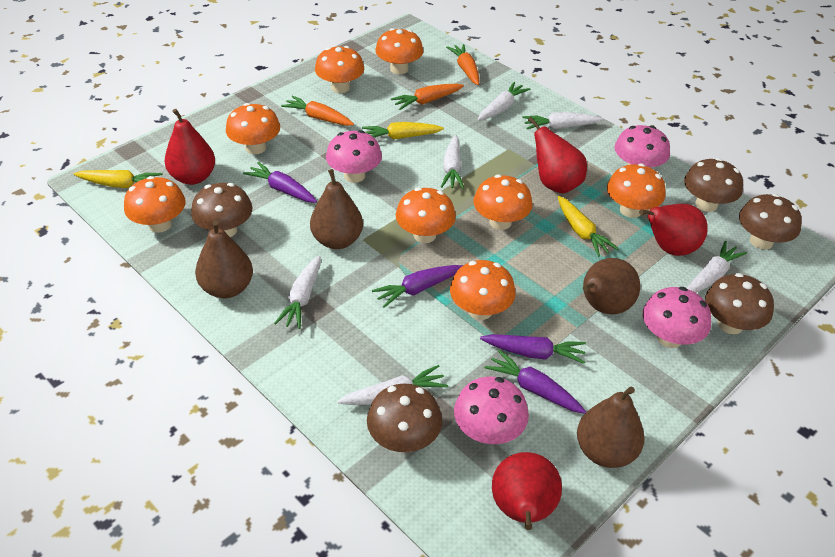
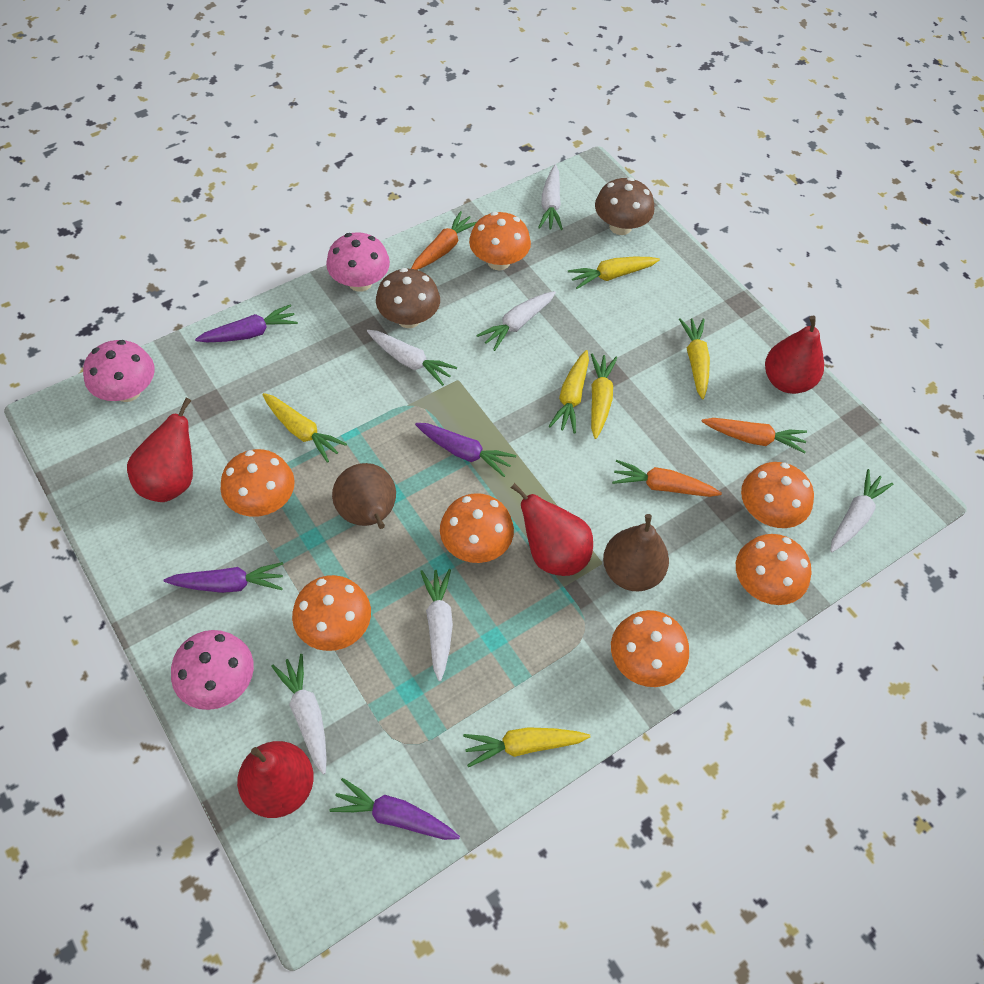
brown mushroom: [191,183,252,237] [367,384,442,452] [684,158,743,212] [705,273,774,334] [739,194,802,250] = 5 -> [376,268,440,328] [595,177,654,235] = 2
brown pear: [195,220,253,298] [310,169,363,249] [577,387,645,468] [583,258,640,314] = 4 -> [332,463,396,529] [603,514,669,592] = 2
orange mushroom: [124,176,186,233] [226,103,280,154] [315,46,364,93] [375,28,423,74] [396,187,456,243] [450,260,516,320] [473,174,533,230] [607,163,666,218] = 8 -> [220,449,295,517] [292,575,371,651] [440,493,514,563] [469,212,531,270] [611,610,689,687] [736,534,811,605] [741,462,814,528] = 7
pink mushroom: [326,130,382,183] [454,377,529,444] [614,125,670,167] [643,287,711,348] = 4 -> [83,340,155,402] [171,630,254,710] [326,232,390,292] = 3
yellow carrot: [74,170,163,188] [362,122,444,139] [558,196,619,257] = 3 -> [262,393,347,463] [463,727,591,767] [549,350,589,434] [568,257,660,289] [591,354,617,439] [679,318,710,399] = 6

